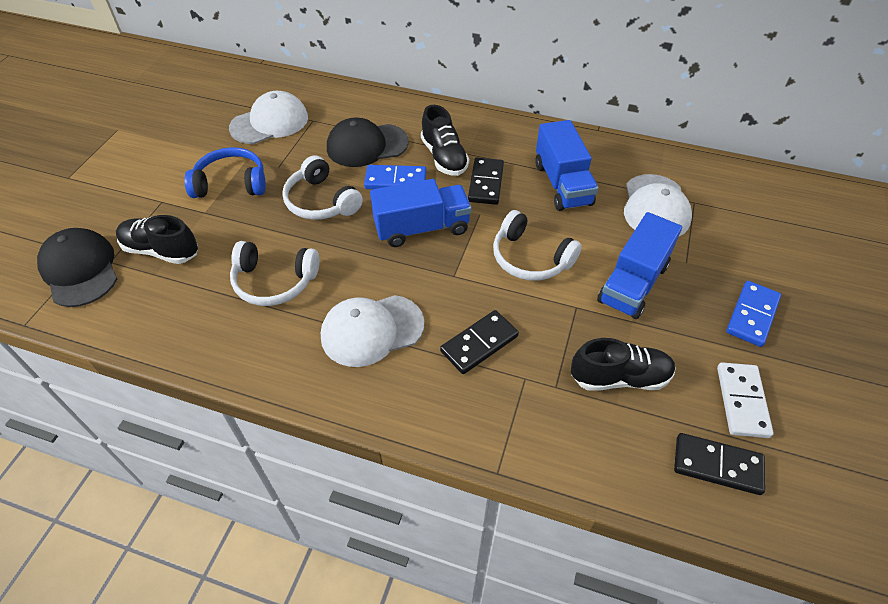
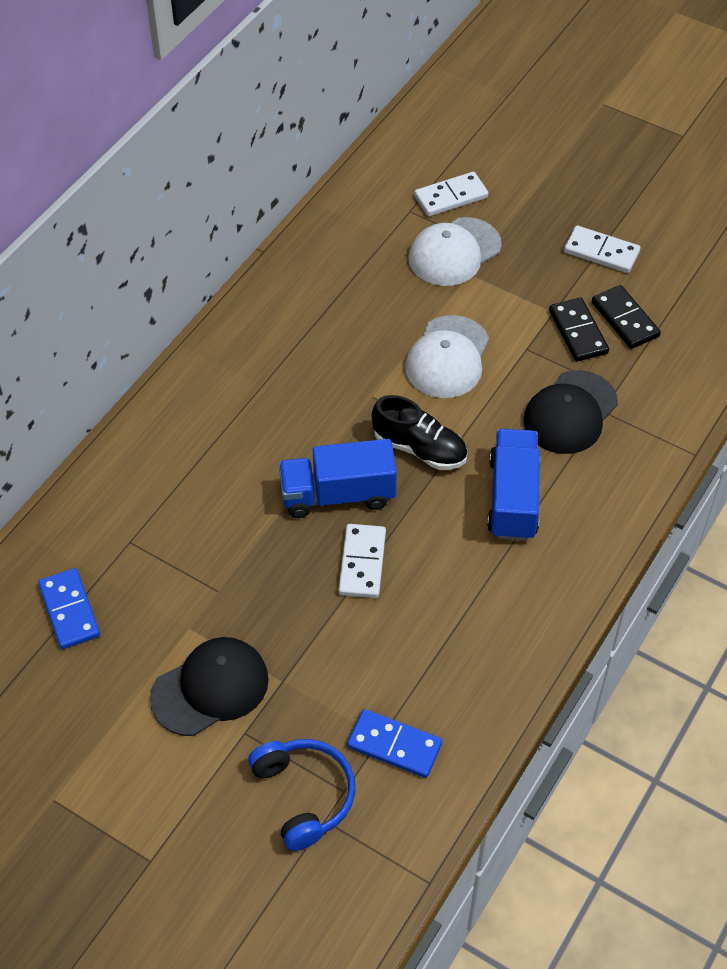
black domino: [440,310,519,374] [468,157,504,205] [674,433,765,495] = 3 -> [549,297,609,362] [592,285,661,349] = 2
black shoe: [116,215,198,264] [421,105,469,176] [571,338,676,391] = 3 -> [372,395,467,470] = 1
blue truck: [370,179,472,247] [535,120,598,211] [597,212,682,319] = 3 -> [279,439,397,518] [487,429,540,541] = 2
white cap: [229,91,308,144] [321,295,424,367] [624,174,692,236] = 3 -> [405,315,489,398] [408,217,502,286] = 2
white domino: [717,362,774,438] = 1 -> [338,524,386,598] [414,172,488,216] [564,226,641,273] = 3
white headphones: [230,241,319,306] [282,155,363,220] [493,210,582,281] = 3 -> none = 0

